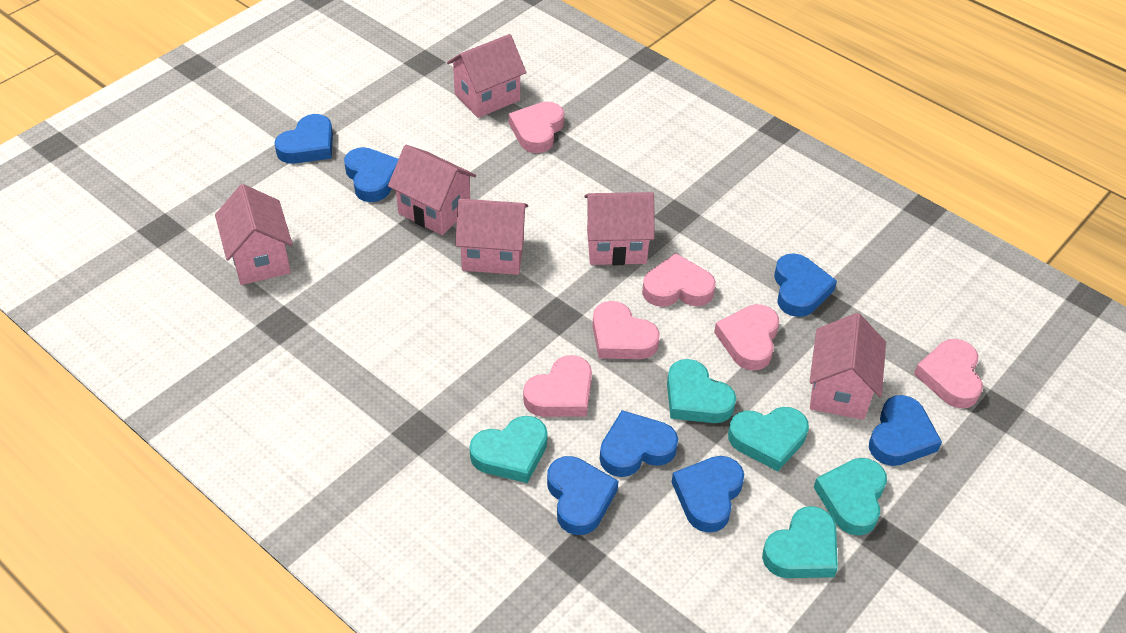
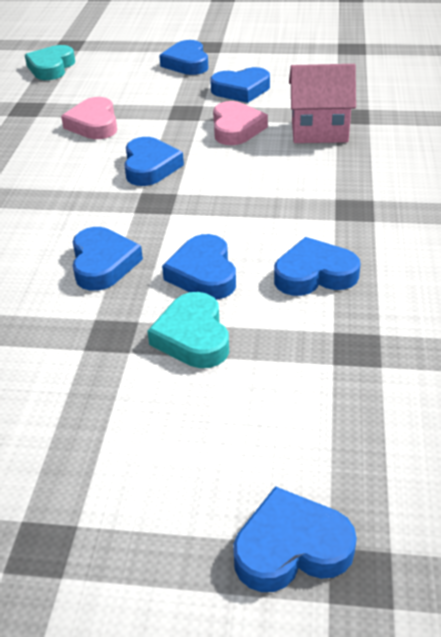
pink heart: [509,102,564,153] [523,355,592,417] [592,301,660,359] [642,253,716,307] [714,304,779,370] [914,339,983,408] = 6 -> [61,97,117,139] [213,101,268,145] = 2
pink house: [215,184,293,285] [388,145,476,235] [447,34,526,118] [455,199,528,275] [584,192,655,265] [810,313,886,420] = 6 -> [289,64,356,143] = 1
turquoise heart: [470,416,548,483] [667,359,736,423] [728,407,809,471] [762,506,838,578] [814,458,887,536] = 5 -> [25,45,75,80] [147,292,229,368] = 2

